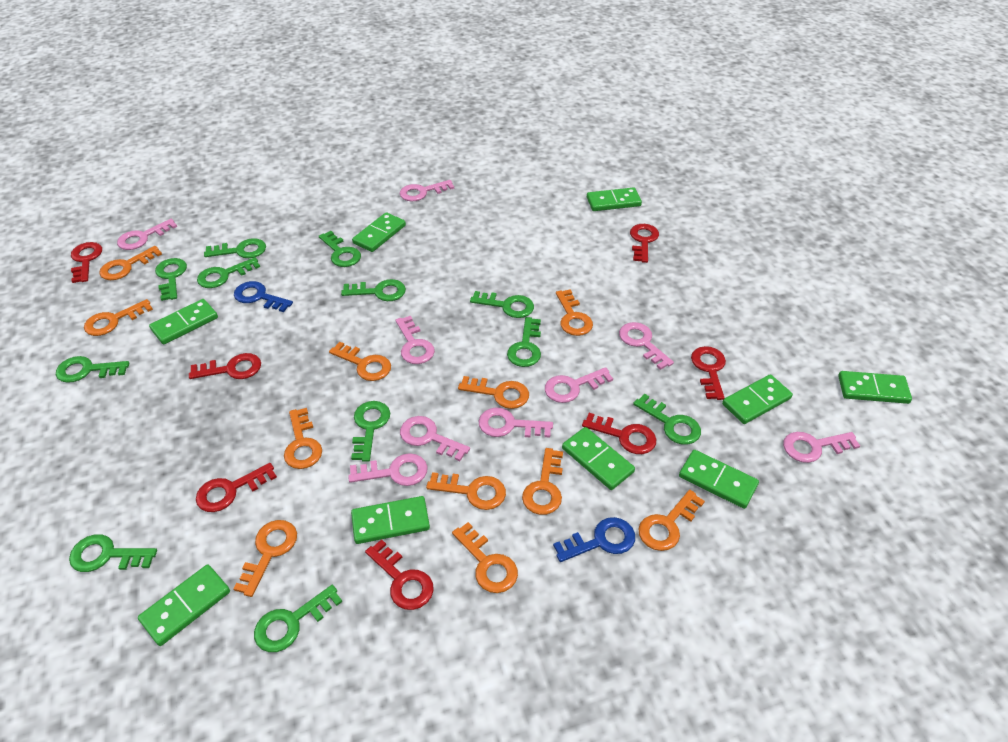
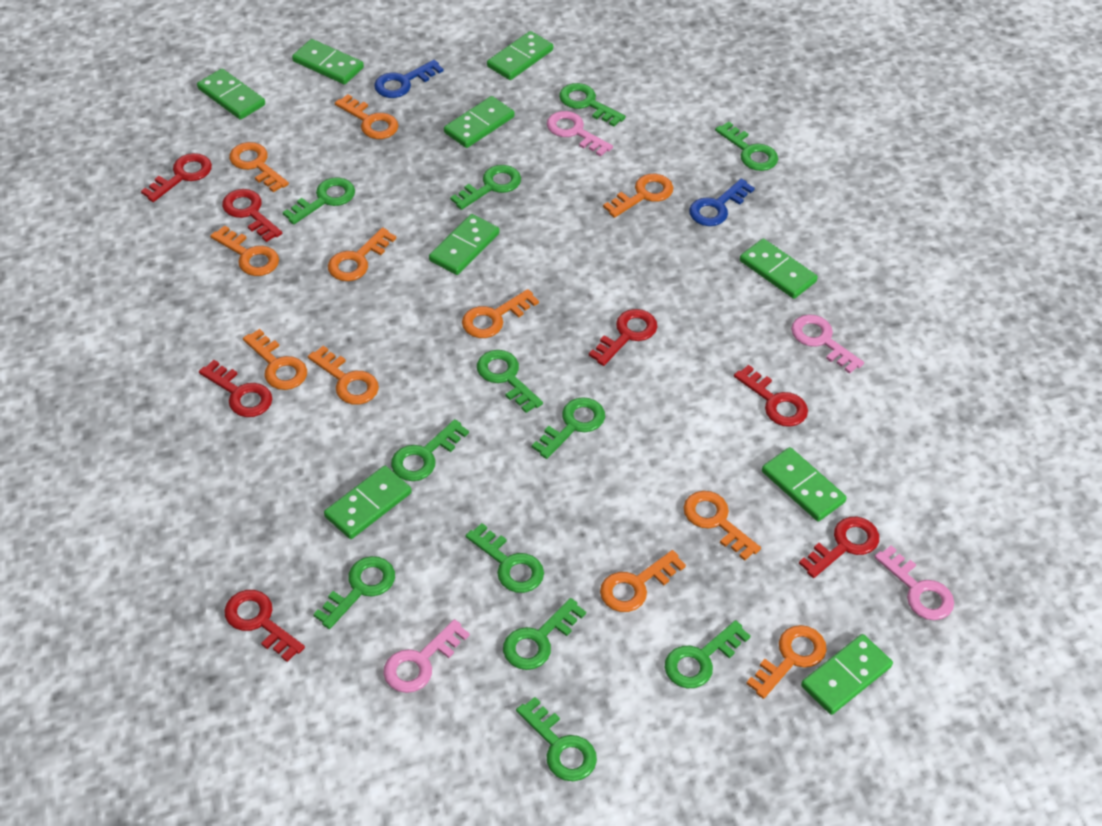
pink key: [117,219,177,250] [348,453,428,486] [396,316,435,364] [399,180,454,202] [400,416,470,461] [479,408,553,437] [545,367,613,403] [619,322,674,370] [783,432,860,463] = 9 -> [383,619,470,693] [547,111,613,156] [791,314,864,374] [874,545,954,620] = 4

